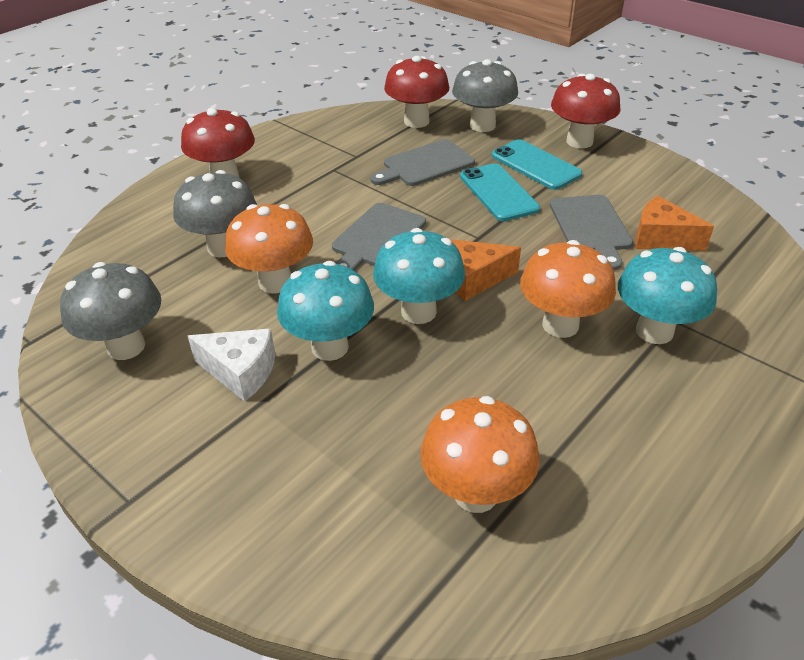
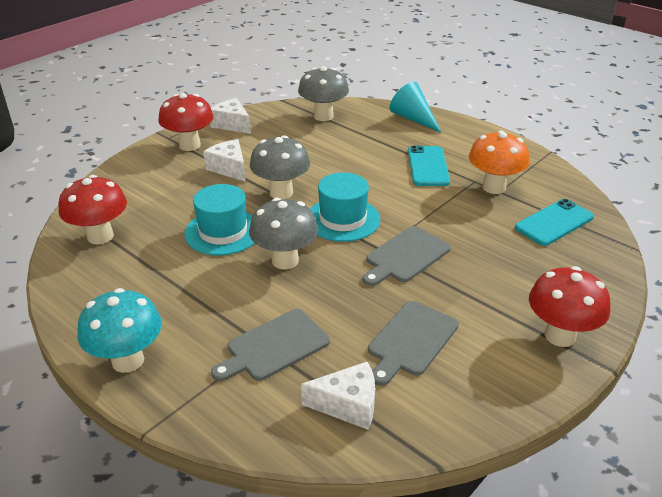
orange cheese: [450,239,521,301] [635,196,714,251] = 2 -> none = 0
orange mushroom: [225,204,313,293] [420,396,540,513] [520,240,616,338] = 3 -> [469,130,530,194] = 1
turquoise cone: none = 0 -> [389,82,442,133] = 1
turquoise hat: none = 0 -> [184,184,254,255] [310,172,380,242] = 2
turquoise mushroom: [277,261,374,361] [373,228,465,324] [618,247,717,344] = 3 -> [77,288,162,373] = 1
white cheese: [188,329,275,402] = 1 -> [203,139,246,182] [210,98,251,134] [301,362,375,430] = 3

